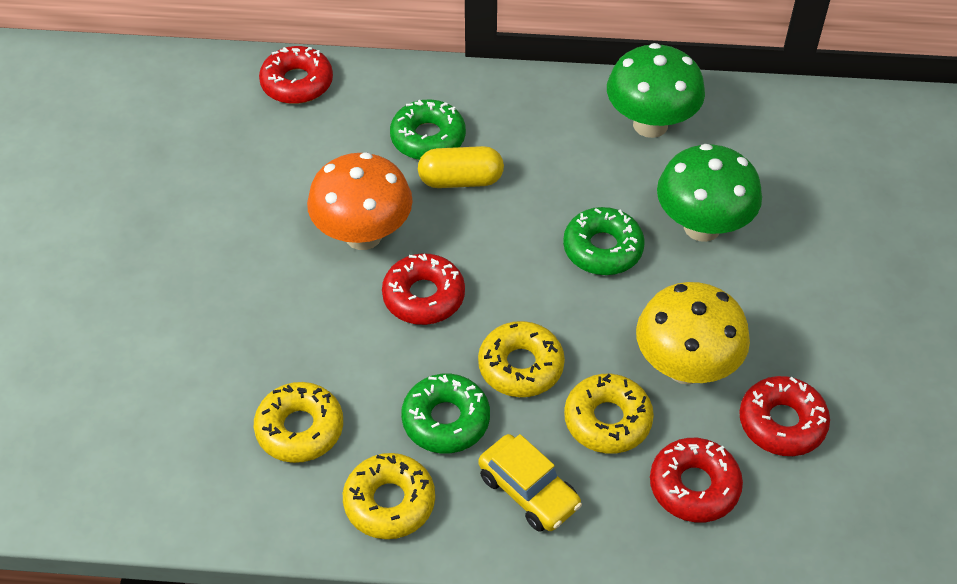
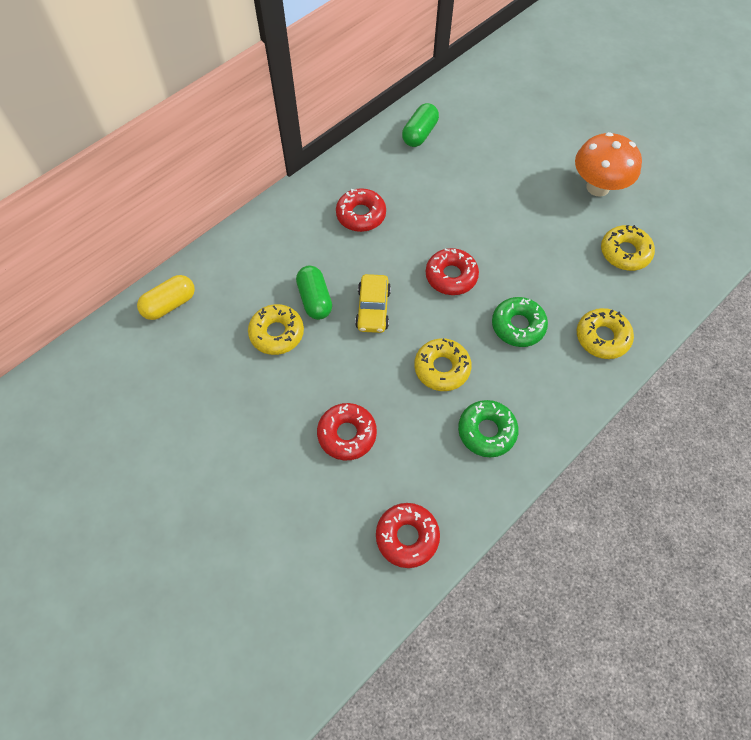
green capsule: none = 0 -> [296,266,332,320] [402,103,439,147] = 2
green donut: [390,99,466,160] [401,374,490,453] [563,207,645,275] = 3 -> [458,400,519,457] [492,297,548,347] = 2
green mushroom: [607,43,705,138] [657,144,762,242] = 2 -> none = 0
yellow mushroom: [636,282,750,384] = 1 -> none = 0

